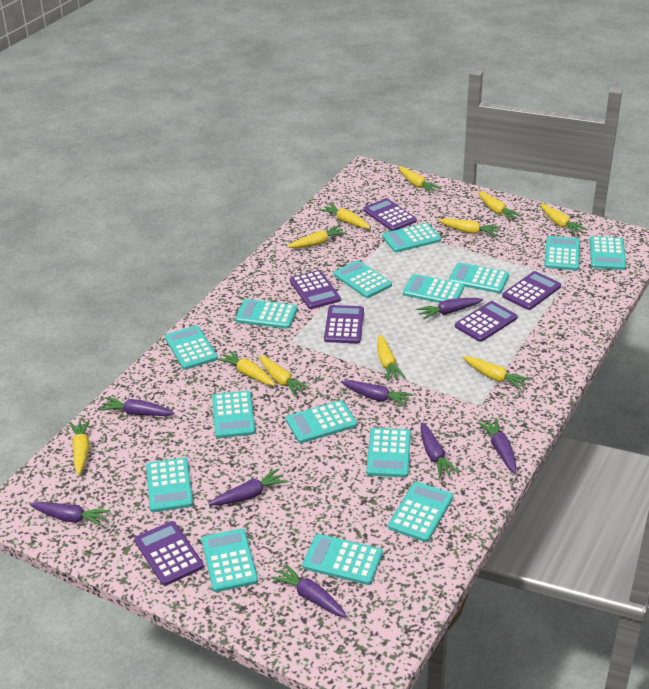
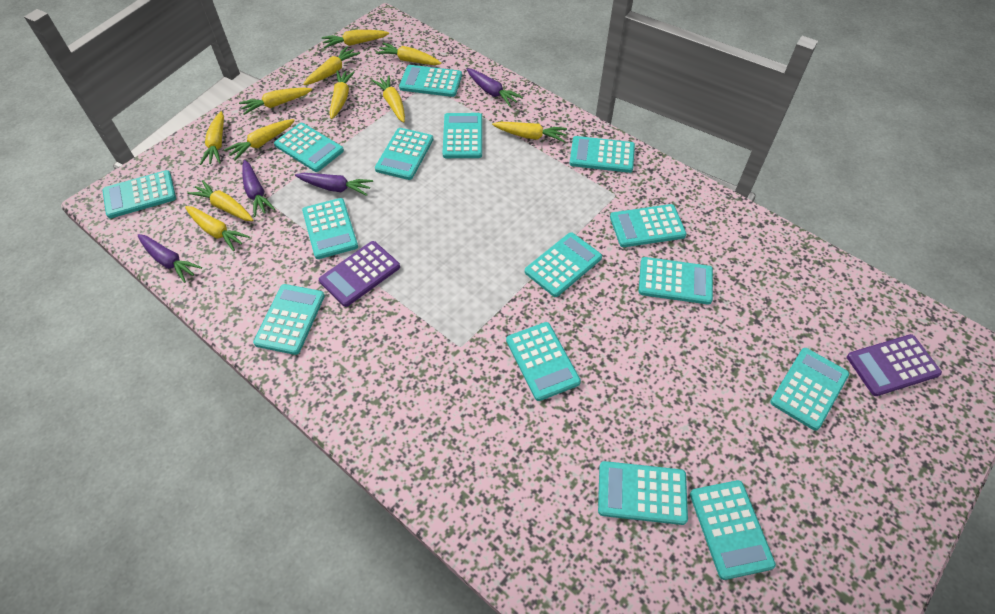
purple calculator: [135,521,204,586] [290,270,341,309] [324,305,364,343] [363,198,417,231] [455,301,518,342] [502,271,561,310] = 6 -> [319,241,400,307] [847,334,942,396] = 2
purple carrot: [29,502,111,527] [99,397,174,416] [209,469,288,505] [271,564,347,618] [341,380,414,407] [417,298,483,319] [421,423,459,478] [478,418,516,474] = 8 -> [137,234,202,283] [242,160,275,217] [295,173,373,196] [467,68,523,107] = 4

